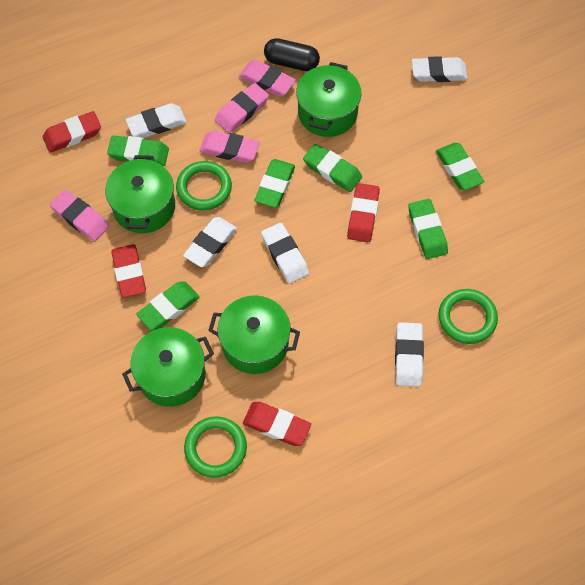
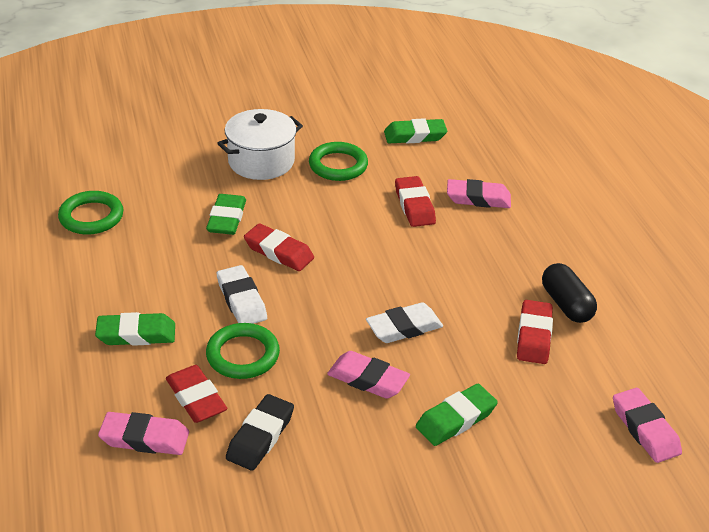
black eraser: none = 0 -> [226,394,294,471] = 1
green eraser: [107,135,169,166] [136,281,199,331] [255,159,295,208] [303,144,362,192] [408,199,448,259] [436,143,484,190] = 6 -> [95,312,175,346] [206,194,246,235] [384,118,447,143] [416,384,498,446] = 4
green pot: [105,155,175,233] [122,327,214,407] [208,295,300,374] [296,62,361,137] = 4 -> none = 0
white eraser: [126,103,187,138] [183,217,237,267] [261,223,309,284] [395,322,424,387] [412,56,468,82] = 5 -> [217,265,267,324] [366,302,443,343] = 2
white pot: none = 0 -> [217,109,303,180] = 1

